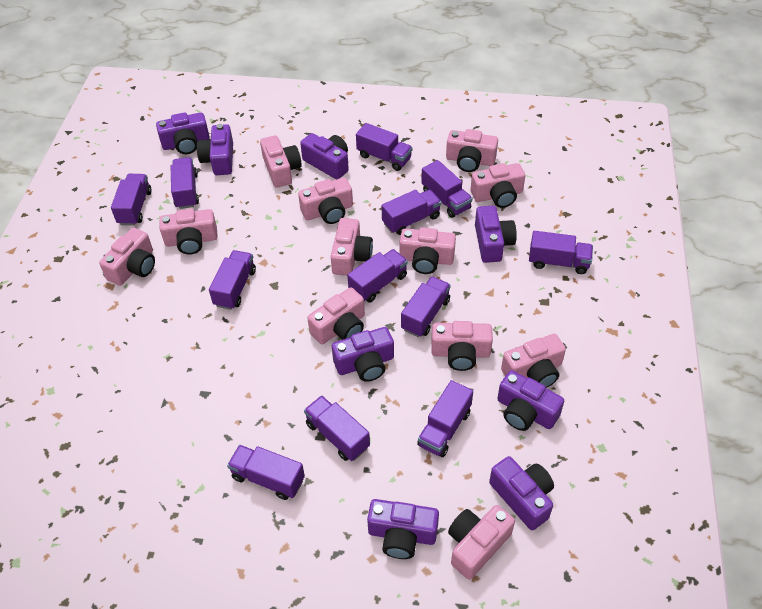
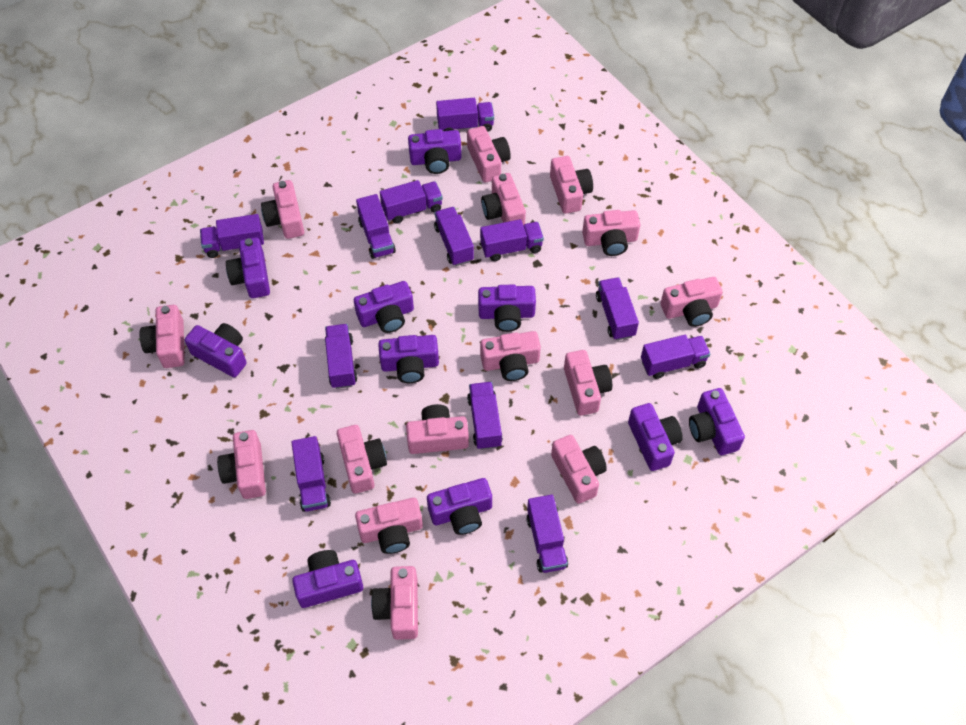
pink camera: [99,228,155,286] [159,209,218,255] [260,135,302,188] [298,177,353,224] [307,287,365,344] [331,218,373,276] [400,227,456,274] [431,321,493,371] [446,129,498,172] [448,505,515,580] [471,163,525,208] [501,334,566,388] = 12 -> [139,305,185,368] [217,430,266,499] [261,180,304,239] [337,425,387,494] [355,498,423,554] [371,566,418,640] [406,404,469,454] [467,126,511,182] [480,331,541,381] [481,173,526,225] [550,156,593,214] [551,435,607,504] [564,350,612,416] [582,210,640,256] [661,277,723,327] = 15
purple camera: [156,112,210,154] [197,124,233,175] [300,133,349,179] [332,327,394,382] [367,499,439,559] [475,206,517,263] [489,456,554,530] [497,370,564,431] = 8 -> [185,323,247,377] [226,237,270,298] [292,550,363,608] [354,281,414,333] [378,335,439,383] [408,129,462,174] [427,478,492,535] [478,284,536,332] [628,403,683,471] [689,388,745,455] = 10

